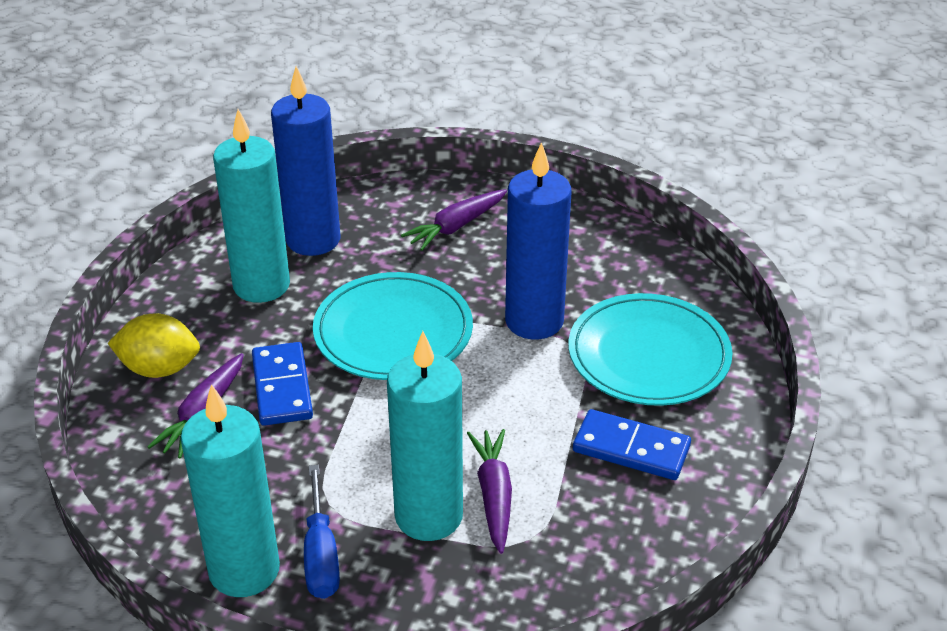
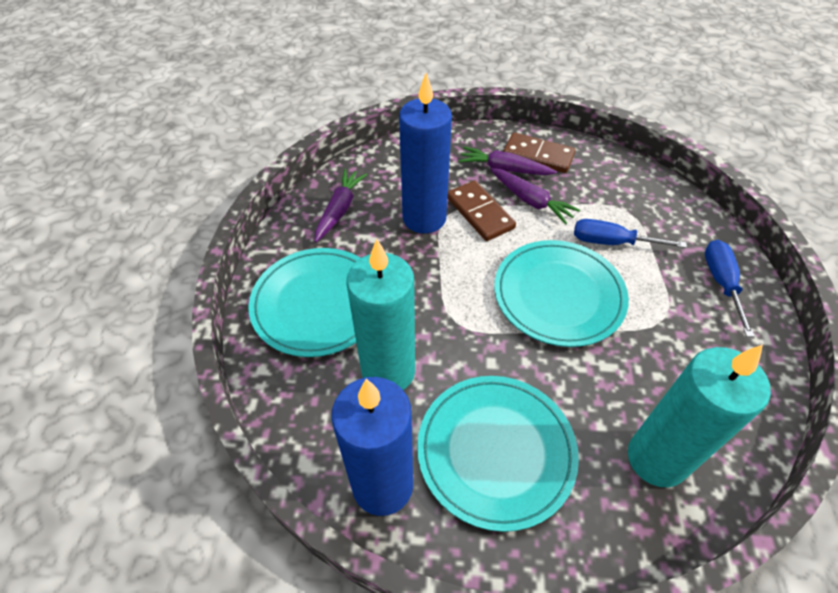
blue domino: [252,342,313,426] [573,409,691,480] = 2 -> none = 0
blue screwdriver: [304,465,340,599] = 1 -> [574,219,687,248] [705,240,755,337] = 2
brown domino: none = 0 -> [447,180,516,241] [503,132,576,173] = 2
turquoise candle: [181,384,280,597] [213,109,290,303] [387,331,463,541] = 3 -> [346,239,415,390] [628,344,771,487] = 2
turquoise plate: [313,272,473,380] [568,293,732,406] = 2 -> [248,248,360,357] [417,376,579,532] [494,240,629,347] = 3
yellow lemon: [108,314,200,378] = 1 -> none = 0

